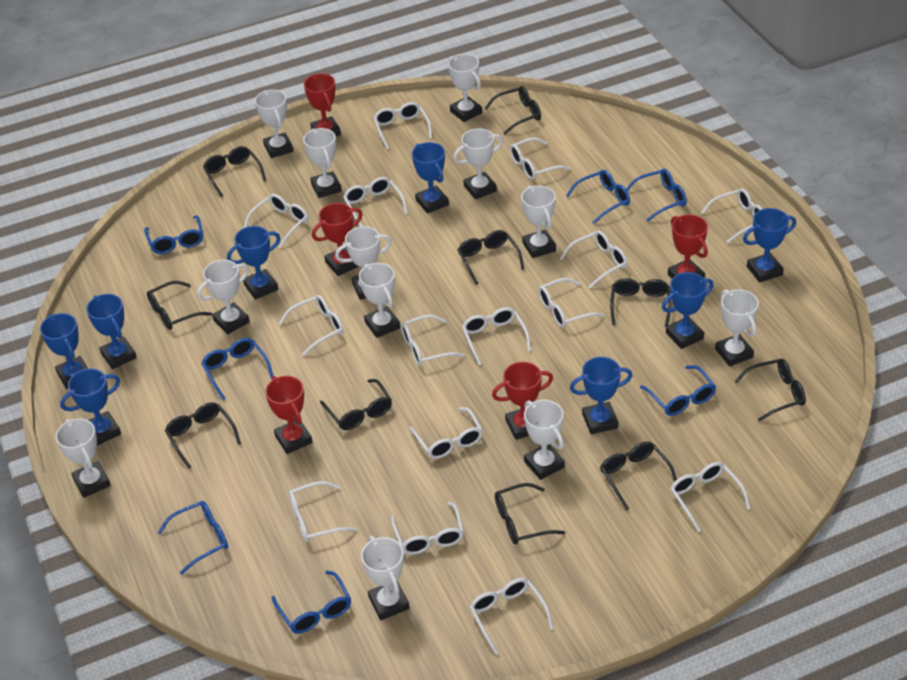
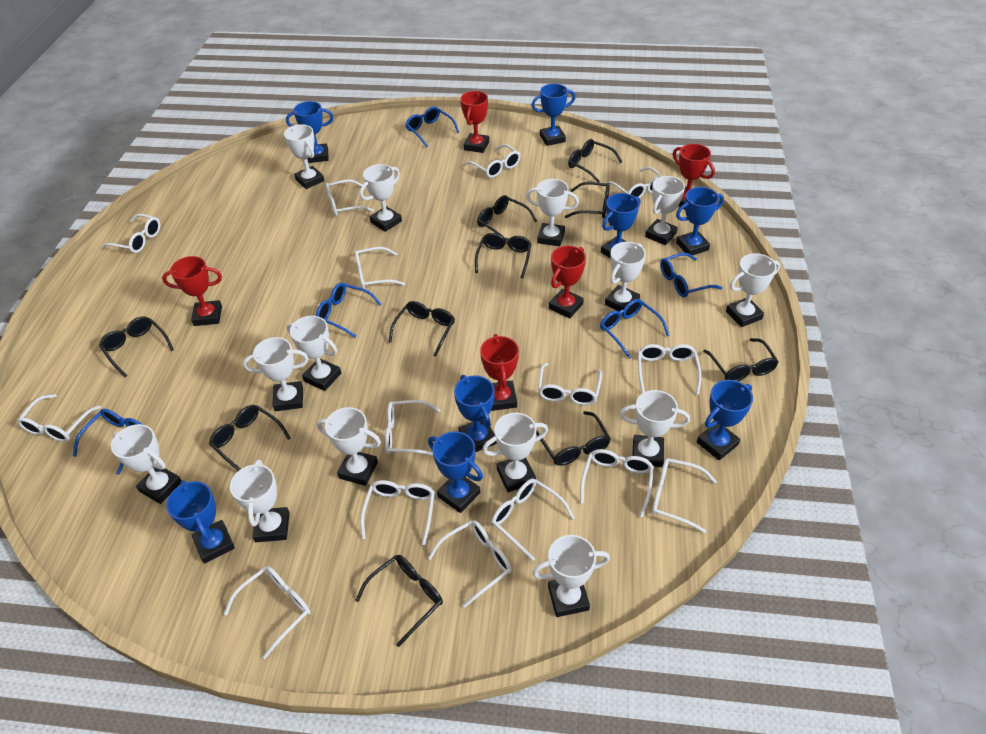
blue glasses: [144,215,203,254] [158,501,228,575] [201,338,273,400] [272,571,351,634] [566,170,630,224] [626,169,687,222] [640,365,716,416] = 7 -> [73,409,143,475] [316,283,381,338] [406,107,459,147] [600,299,670,359] [660,253,722,297] = 5
white trophy: [56,419,111,498] [197,260,250,334] [255,90,293,158] [303,128,342,198] [335,226,392,300] [359,263,400,338] [361,536,409,620] [448,54,482,122] [453,128,503,199] [521,185,556,258] [524,400,565,480] [715,289,759,367] = 12 -> [111,424,182,504] [230,460,290,542] [243,337,309,411] [284,124,324,189] [287,316,341,391] [317,407,381,486] [360,164,402,232] [482,413,548,492] [526,179,579,246] [532,535,610,617] [605,242,646,311] [620,390,690,467] [645,176,685,245] [726,253,780,327] = 14

